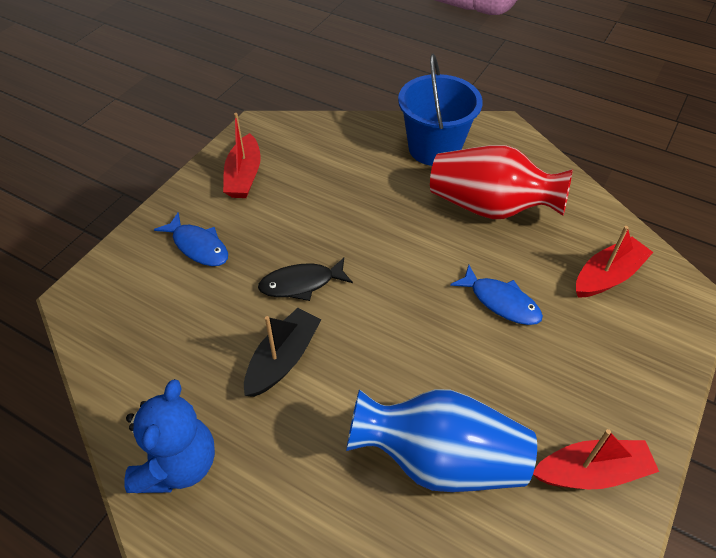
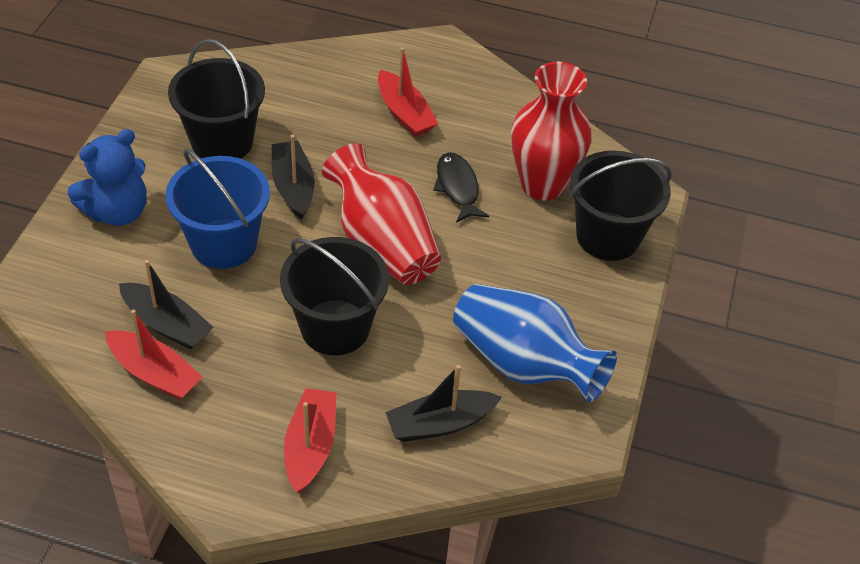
black boat: [244,308,322,397] = 1 -> [119,260,213,349] [272,135,315,220] [385,365,502,442] = 3
black bucket: none = 0 -> [168,39,265,159] [280,237,389,355] [570,150,672,261] = 3
blue fish: [154,212,228,266] [450,265,543,325] = 2 -> none = 0
red vase: [430,145,573,219] = 1 -> [322,143,441,285] [511,62,592,201] = 2

